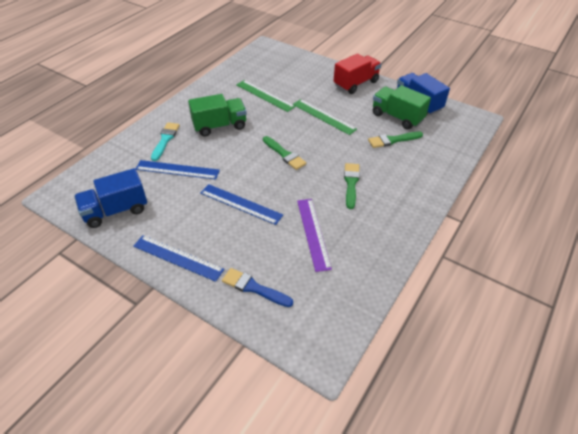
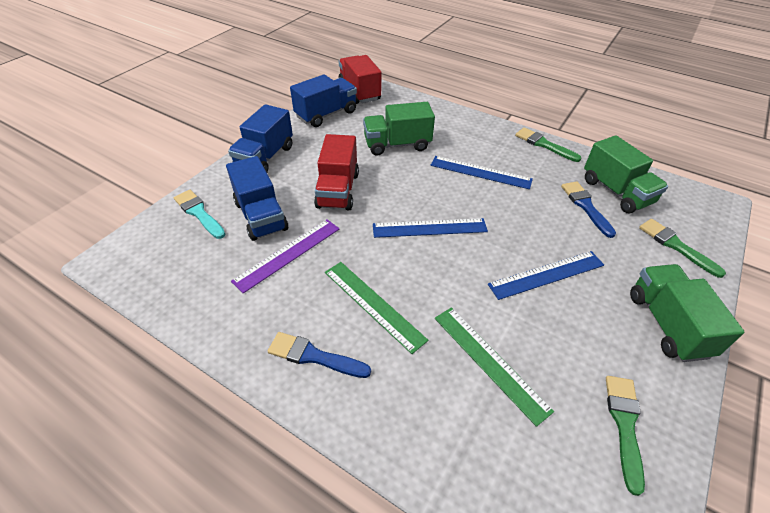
blue brush: [222,268,293,307] = 1 -> [268,332,371,378] [561,181,616,238] = 2
blue truck: [74,168,147,228] [397,73,450,115] = 2 -> [226,156,288,241] [228,104,293,172] [290,74,357,127] = 3
green truck: [188,94,247,136] [373,85,431,130] = 2 -> [363,102,435,156] [584,135,668,213] [630,264,745,362] = 3
red truck: [334,53,381,94] = 1 -> [314,134,359,210] [339,55,381,104] = 2

